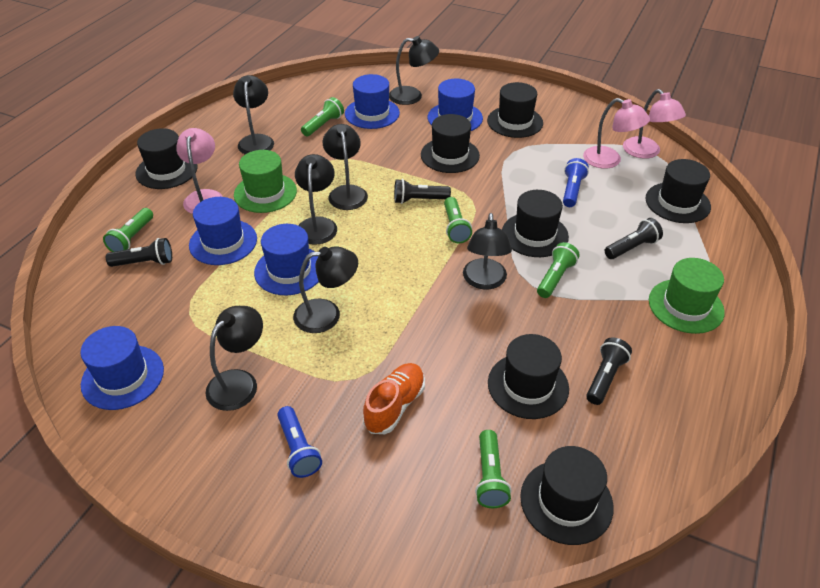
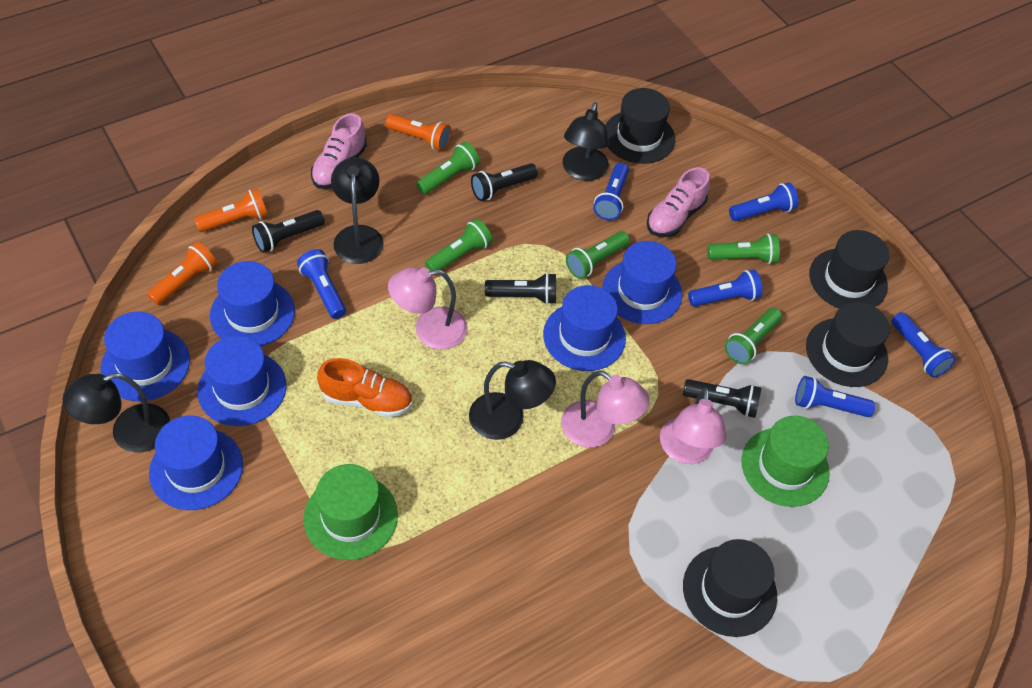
black hat: [135,128,198,189] [421,114,480,173] [487,82,543,138] [488,334,569,419] [502,190,569,257] [520,446,614,545] [645,159,711,223] = 7 -> [605,88,675,164] [683,539,777,637] [806,302,890,387] [809,230,889,308] = 4
black lamp: [205,306,263,411] [233,75,274,154] [293,246,358,333] [295,154,337,245] [323,124,368,210] [389,36,439,105] [463,213,512,290] = 7 -> [63,373,170,453] [331,157,384,264] [469,360,556,440] [563,102,609,181] = 4
blue flashlight: [277,406,322,478] [563,158,589,207] = 2 -> [297,249,346,319] [593,163,629,220] [688,270,763,307] [729,182,799,221] [795,376,875,417] [891,312,956,378] = 6
blue hat: [80,326,164,410] [189,197,257,265] [254,224,319,295] [345,74,400,129] [428,79,483,131] = 5 -> [100,312,190,401] [149,416,243,510] [197,336,287,426] [210,261,295,346] [543,285,626,371] [602,241,682,324] = 6
orange flashlight: none = 0 -> [147,242,217,305] [194,188,268,232] [386,114,451,151] = 3
pink shoe: none = 0 -> [311,113,367,189] [647,167,710,237] = 2

